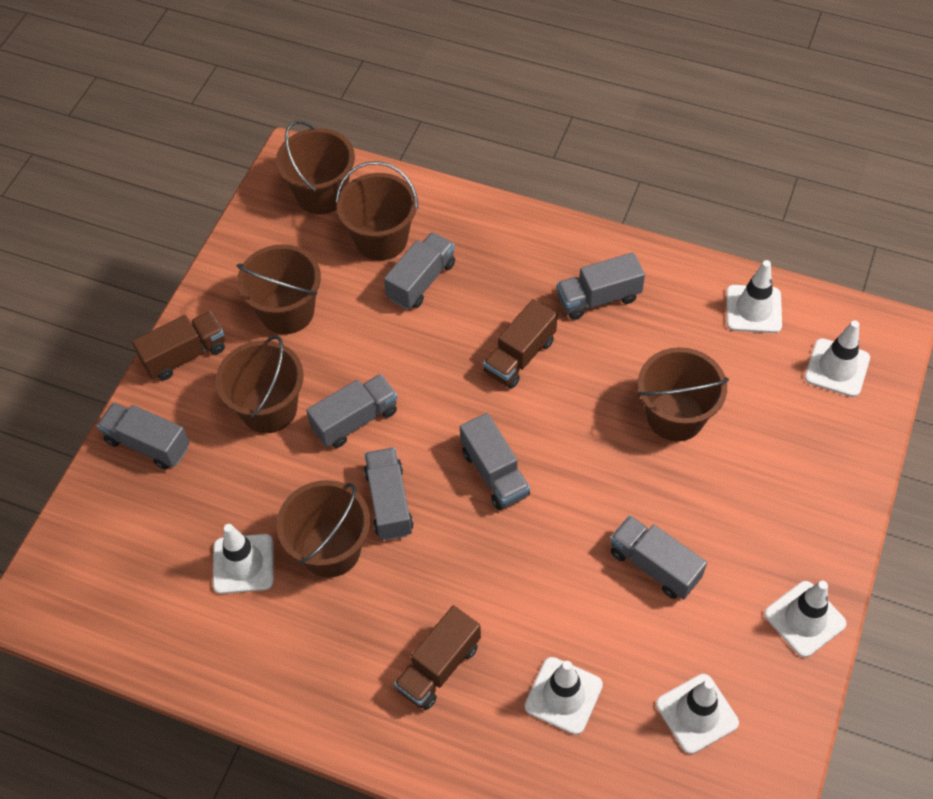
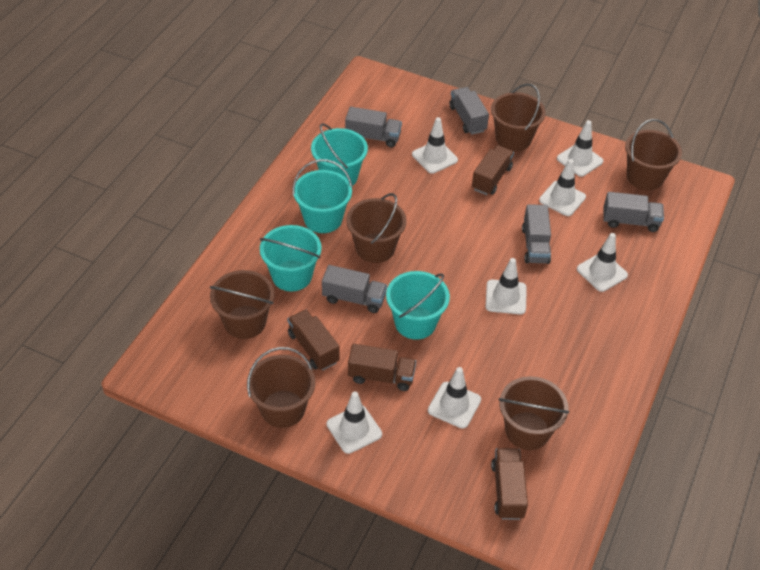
brown truck: [132,312,225,380] [394,605,481,710] [483,299,557,388] = 3 -> [288,309,340,371] [348,344,416,391] [472,145,514,195] [491,448,528,520] = 4
grey truck: [97,402,190,469] [306,374,397,448] [364,447,414,541] [384,232,455,309] [460,413,530,510] [557,252,645,320] [610,515,707,600] = 7 -> [322,265,387,313] [345,107,402,147] [449,87,489,135] [522,204,551,264] [603,192,664,232] = 5
turquoise bucket: none = 0 -> [260,225,322,291] [293,159,353,233] [311,123,368,186] [386,271,450,340] = 4
white traffic cone: [213,524,274,594] [525,657,603,735] [656,674,739,754] [726,260,782,333] [764,581,847,657] [805,320,870,397] = 6 -> [327,391,382,454] [412,117,458,174] [428,367,481,429] [486,258,527,315] [539,159,586,216] [557,120,604,177] [577,233,628,292] = 7

